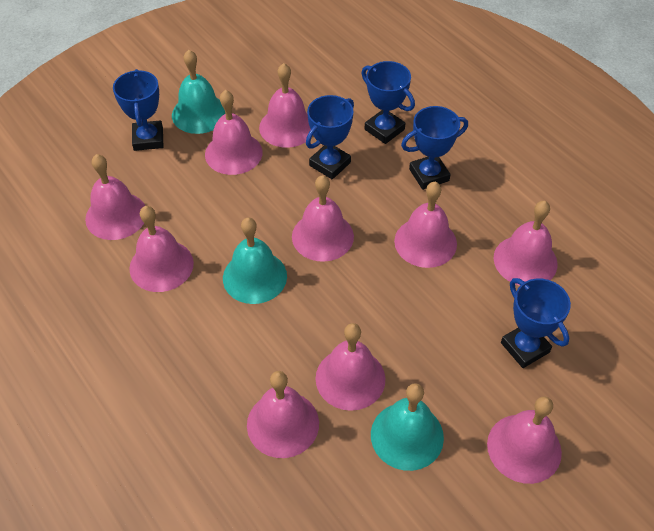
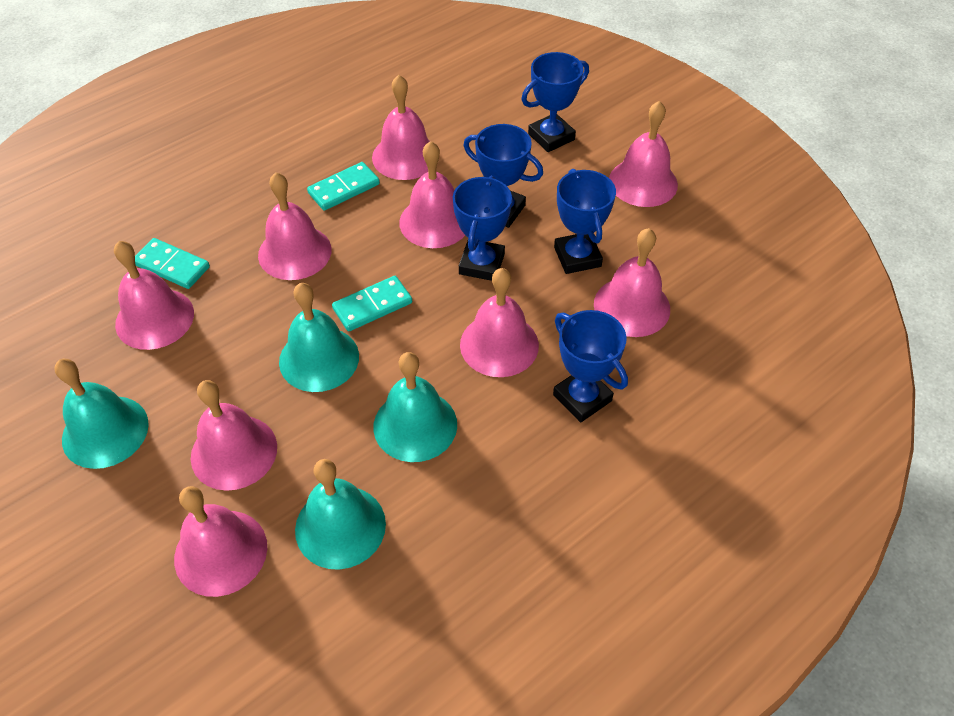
pink bell: [85,154,145,240] [129,206,194,292] [205,90,263,175] [247,371,319,458] [259,63,311,148] [292,175,354,262] [316,323,385,411] [394,182,457,268] [487,396,562,484] [493,201,558,286] = 10 -> [114,241,194,350] [174,486,267,597] [191,380,277,491] [258,172,331,280] [372,75,439,180] [399,141,465,248] [460,268,539,377] [594,228,670,337] [609,101,678,207] = 9
turquoise bell: [172,50,225,134] [223,217,287,304] [371,383,444,471] = 3 -> [55,359,149,469] [279,283,359,392] [295,459,386,570] [373,352,457,462] = 4
turquoise domino: none = 0 -> [135,238,210,289] [307,162,380,211] [332,276,412,331] = 3

